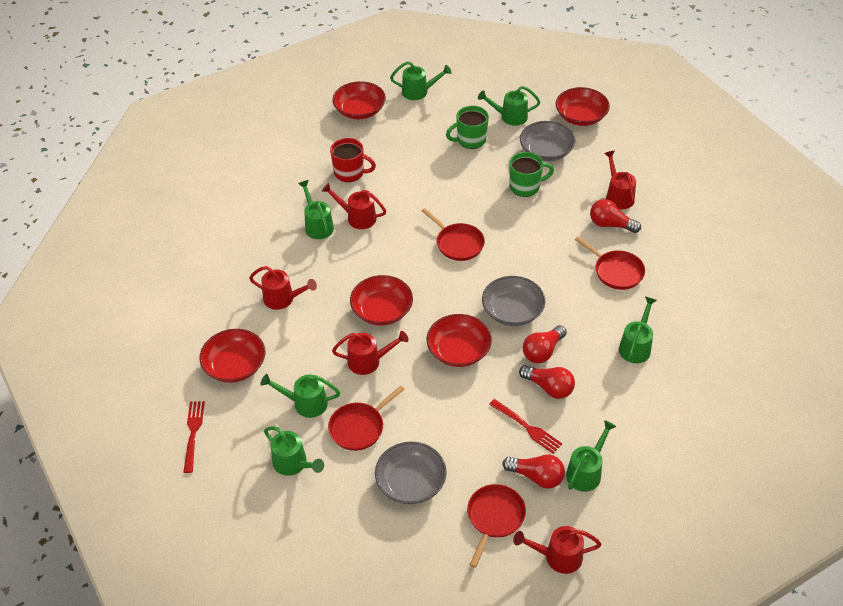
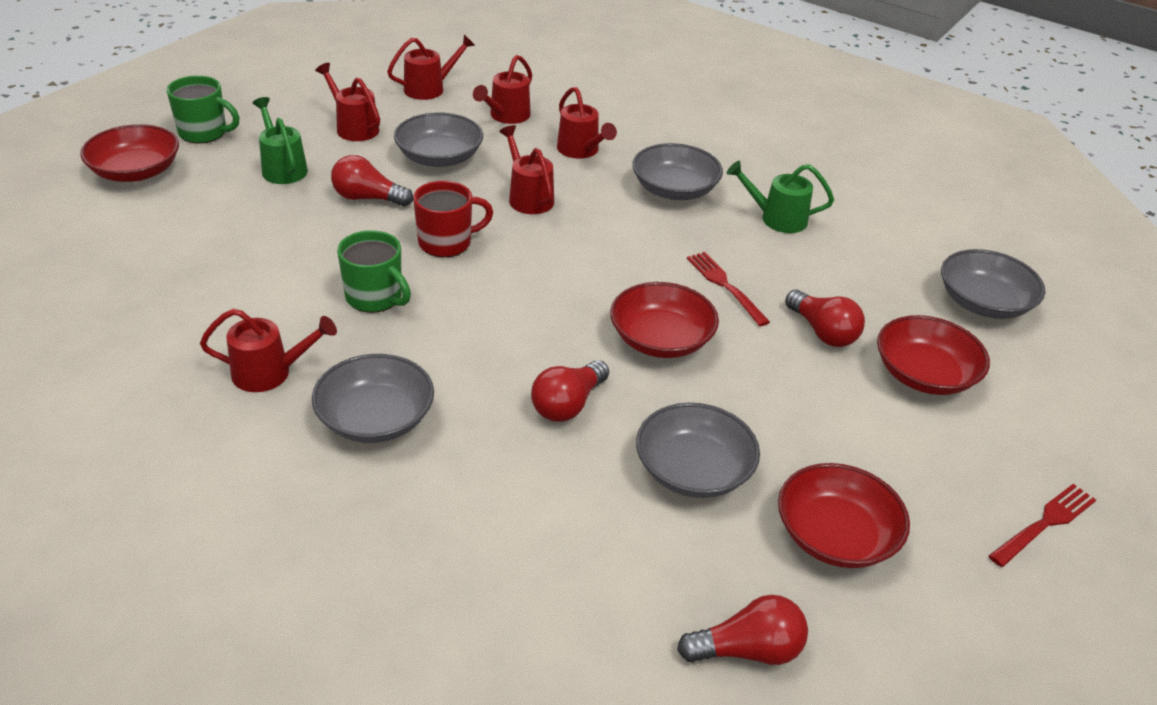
green watering can: [261,374,340,418] [264,426,324,476] [298,180,334,239] [390,61,452,100] [478,86,540,126] [566,420,617,492] [619,297,657,363] = 7 -> [253,97,308,184] [727,161,834,233] = 2
grey bowl: [375,442,447,504] [482,276,545,326] [520,121,575,161] = 3 -> [312,354,434,443] [394,112,483,167] [632,143,723,200] [636,403,760,498] [941,249,1045,319] = 5
red bowl: [200,329,265,383] [332,81,386,119] [350,275,413,326] [427,314,492,367] [556,87,610,126] = 5 -> [80,124,179,182] [610,282,719,358] [778,463,910,568] [877,315,990,395] = 4
red pan: [328,386,405,451] [422,208,485,261] [467,484,526,568] [575,236,645,290] = 4 -> none = 0
red watering can: [249,266,317,310] [322,183,386,229] [332,331,409,375] [513,526,602,574] [604,150,636,209] = 5 -> [200,309,337,392] [315,63,380,141] [387,34,475,100] [473,55,532,124] [499,125,554,214] [557,87,617,159] = 6

